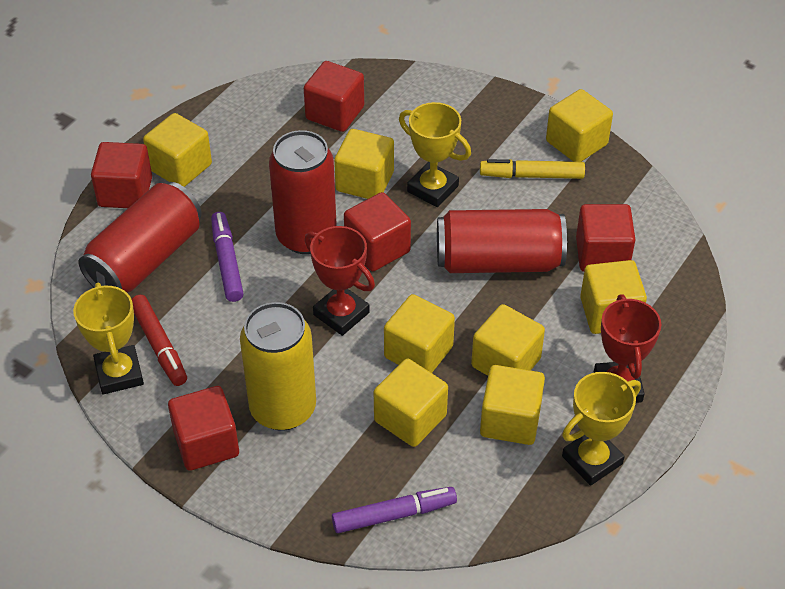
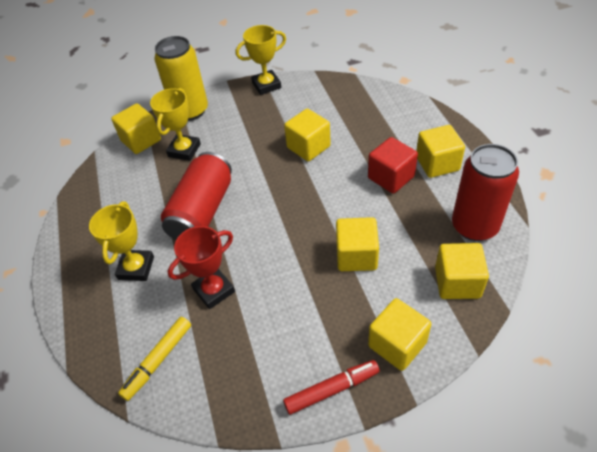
purple marker: [211,212,244,302] [332,487,457,533] = 2 -> none = 0
red can: [79,182,202,293] [269,130,337,254] [437,209,567,273] = 3 -> [161,152,232,240] [452,144,519,241] = 2
red cube: [91,142,152,208] [168,386,239,471] [304,61,364,132] [344,192,411,271] [576,204,635,272] = 5 -> [368,137,418,194] = 1
red trophy: [305,226,375,336] [594,294,661,403] = 2 -> [168,226,235,309] = 1
yellow cube: [143,113,212,187] [334,129,394,199] [374,359,448,447] [384,294,455,373] [471,304,545,376] [480,365,545,445] [546,89,613,162] [580,260,647,334] = 8 -> [111,103,161,154] [284,109,331,161] [336,217,379,271] [368,298,432,371] [416,125,465,178] [435,243,489,299] = 6

